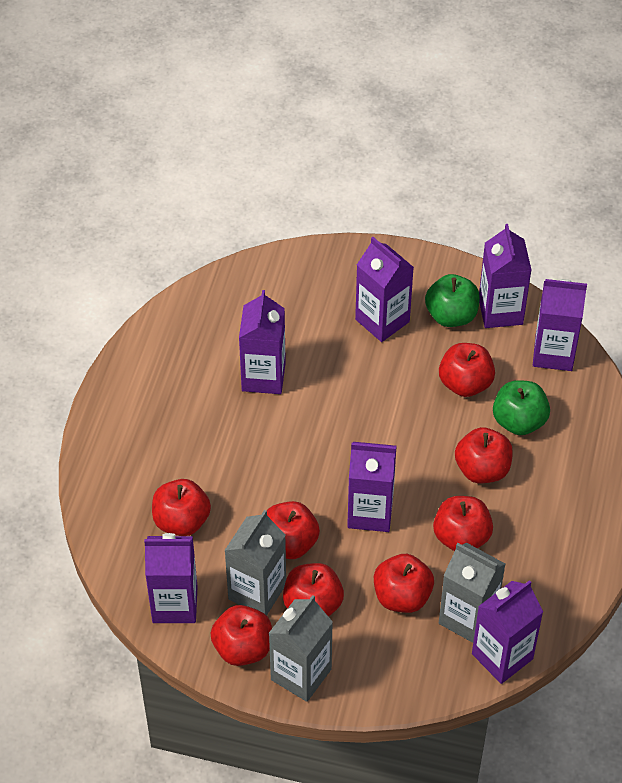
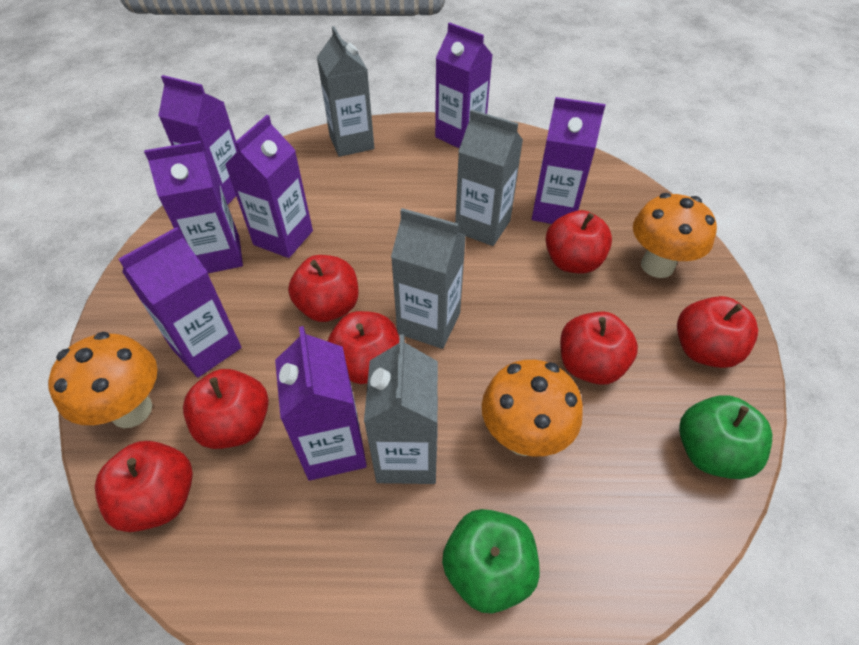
grey carton: [224,510,286,616] [269,595,333,702] [439,543,505,643] = 3 -> [317,26,374,157] [364,334,438,484] [391,208,466,349] [455,109,523,246] = 4
orange mushroom: none = 0 -> [48,332,157,428] [482,360,583,456] [633,193,717,278] = 3
red apple: [152,479,211,536] [211,605,272,666] [266,501,320,559] [283,563,344,617] [374,554,434,613] [433,496,493,551] [439,343,495,397] [455,427,513,483] = 8 -> [95,441,193,532] [183,369,269,449] [288,255,359,322] [327,311,399,384] [545,210,612,273] [560,311,638,385] [677,296,758,368] = 7

